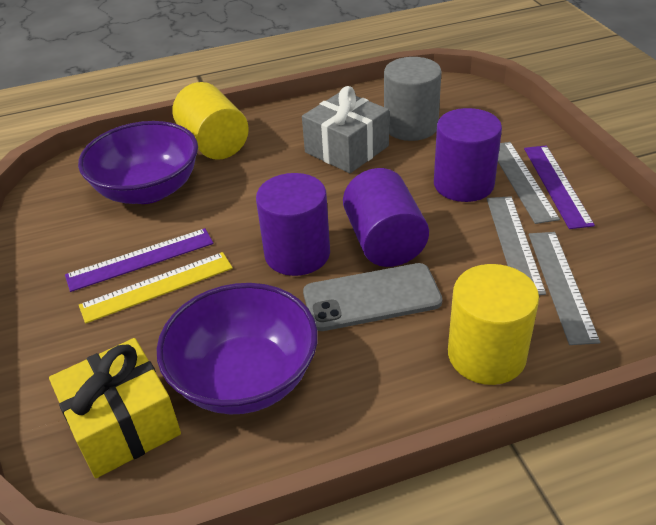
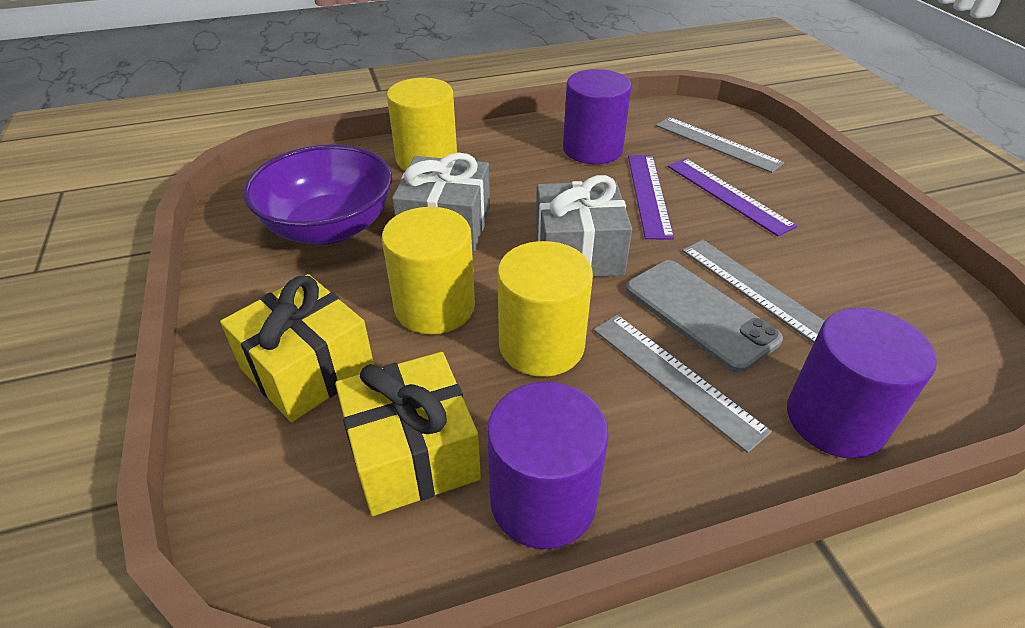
grey cylinder: [384,57,442,141] = 1 -> none = 0
grey gift: [302,86,389,173] = 1 -> [392,153,490,252] [536,175,632,277] = 2
purple bowl: [78,121,198,204] [157,283,318,414] = 2 -> [243,144,392,244] = 1
yellow cylinder: [172,82,249,160] [448,264,539,385] = 2 -> [382,207,475,334] [387,78,457,171] [497,241,593,377] = 3
yellow gift: [49,338,181,478] = 1 -> [220,274,374,422] [335,352,481,516] = 2
yellow ruler: [79,252,233,324] = 1 -> none = 0

